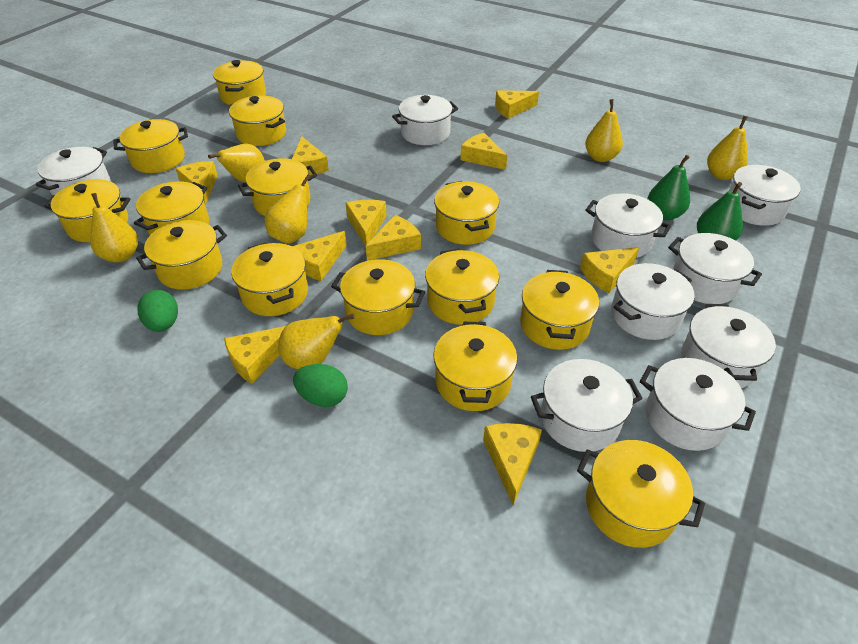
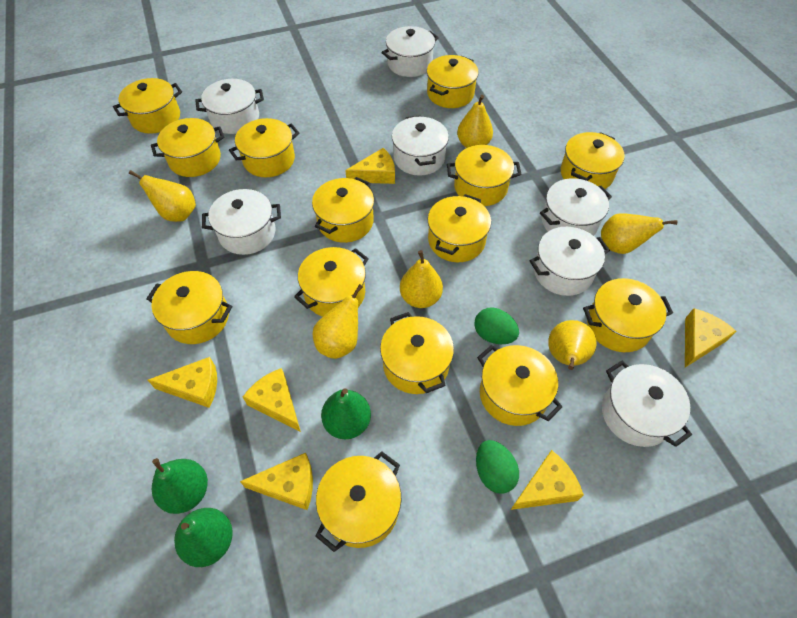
green pear: [648,155,690,220] [697,182,743,240] = 2 -> [152,458,208,514] [174,508,233,567] [321,388,371,439] = 3
white pot: [36,147,111,196] [392,95,458,145] [531,359,643,452] [585,193,671,258] [611,263,694,340] [640,358,756,451] [668,233,762,304] [681,304,776,388] [729,165,801,226] = 9 -> [195,79,264,134] [202,189,281,255] [381,26,439,77] [392,115,449,176] [529,227,610,296] [540,178,612,236] [602,360,692,447] = 7
yellow cheese: [176,161,218,204] [224,326,285,384] [292,137,329,175] [292,231,347,281] [346,200,387,246] [366,215,421,261] [460,133,507,170] [483,423,542,505] [495,90,539,119] [580,247,640,293] = 10 -> [148,357,217,408] [240,453,313,510] [243,368,301,432] [345,148,395,184] [511,450,584,510] [685,308,737,367] = 6

